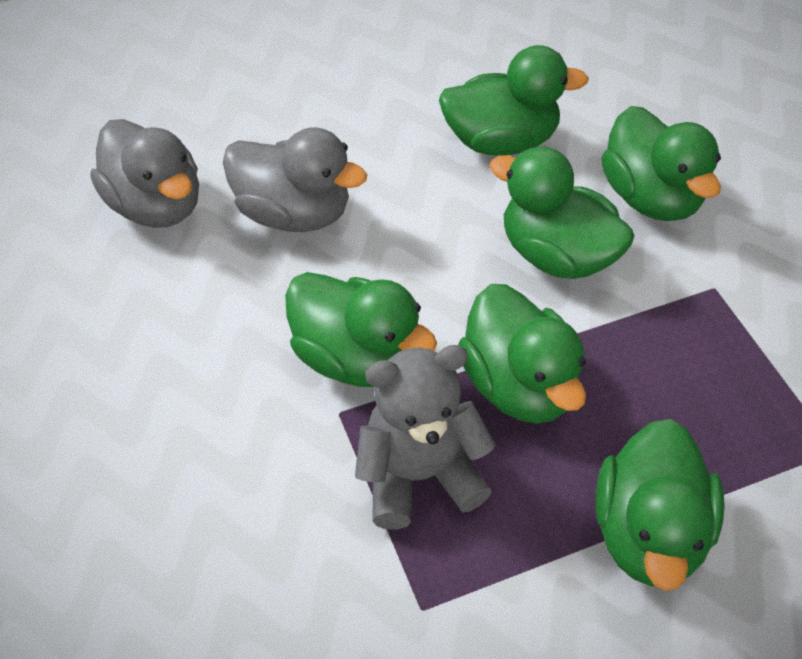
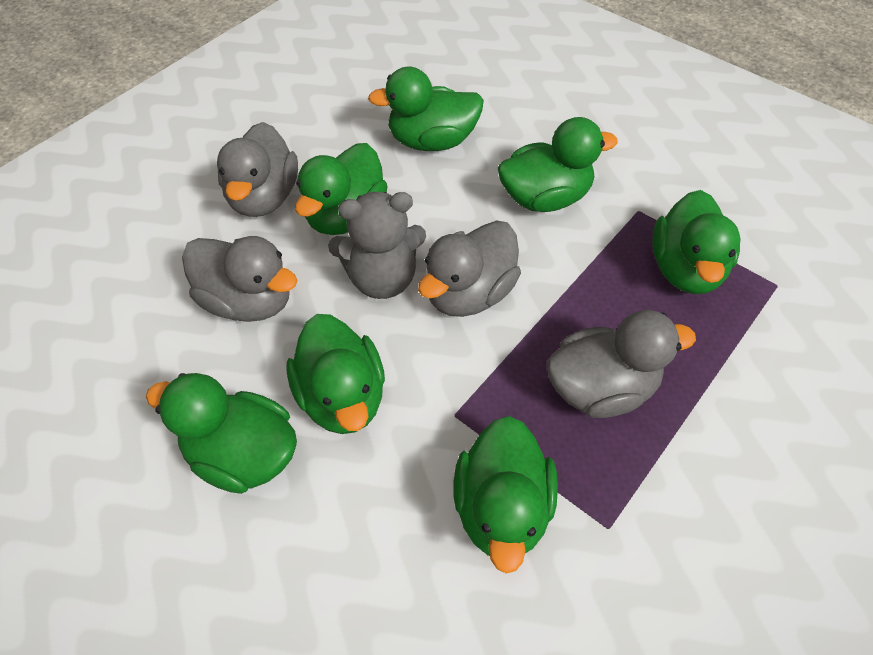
green duck: [285,272,437,387] [439,45,589,156] [458,284,586,424] [490,147,634,279] [595,419,725,591] [601,106,721,221] = 6 -> [146,373,297,494] [287,314,385,434] [295,143,388,235] [368,67,484,151] [454,416,558,574] [498,117,618,212] [652,190,741,294] = 7
grey duck: [90,119,199,228] [223,127,367,232] = 2 -> [182,236,298,322] [217,122,298,217] [418,221,521,317] [546,310,696,418] = 4

